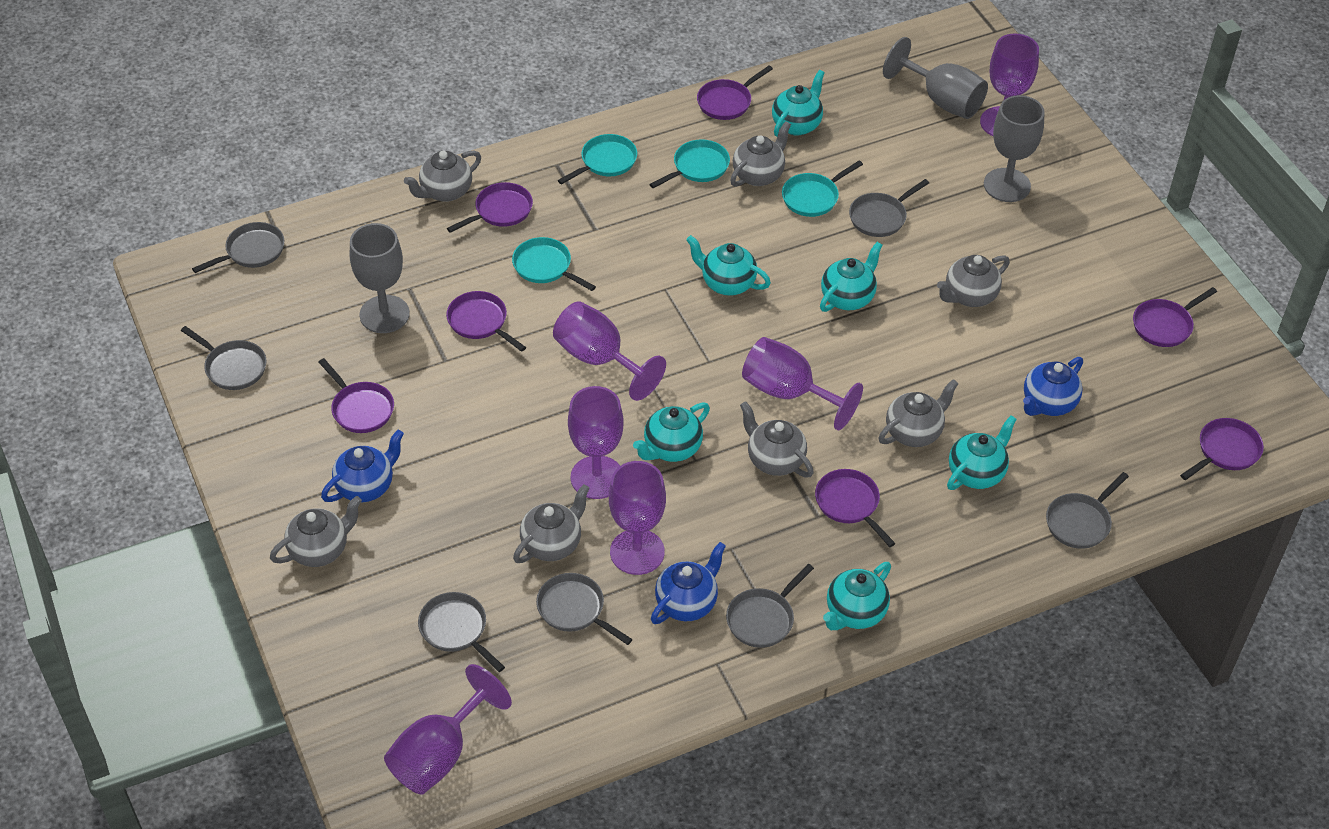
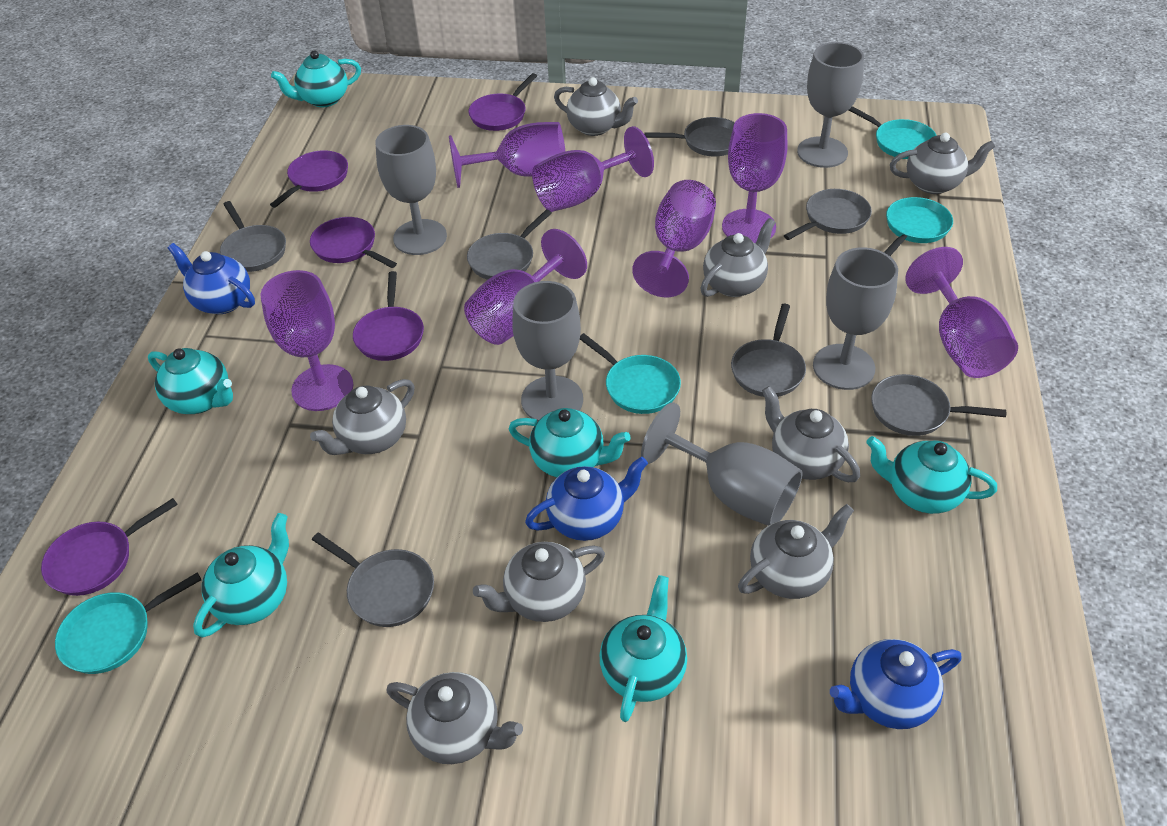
grey goblet: [350,223,410,333] [883,37,988,119] [984,95,1045,202] = 3 -> [375,125,447,255] [512,281,583,421] [641,402,803,526] [797,42,864,168] [813,247,898,390] = 5
grey teapot: [270,496,362,567] [404,151,481,202] [513,484,590,563] [730,121,791,187] [740,401,814,477] [878,379,958,447] [937,255,1010,307] = 7 -> [310,379,415,455] [386,672,523,764] [473,542,605,622] [554,77,638,136] [700,218,775,297] [738,504,854,599] [762,386,860,482] [890,133,996,194] = 8
purple goblet: [384,664,512,795] [553,301,666,401] [568,386,624,499] [609,461,666,575] [742,337,863,431] [980,34,1039,136] = 6 -> [260,270,353,411] [449,122,566,188] [464,229,587,345] [532,126,654,212] [632,180,716,298] [722,113,787,243] [905,247,1018,378] = 7
purple pan: [319,358,394,433] [446,291,526,352] [447,182,533,233] [697,65,773,120] [815,469,896,547] [1133,287,1217,347] [1180,418,1264,480] = 7 -> [41,498,178,596] [270,150,348,208] [310,217,397,268] [353,271,424,361] [469,73,537,131] = 5

